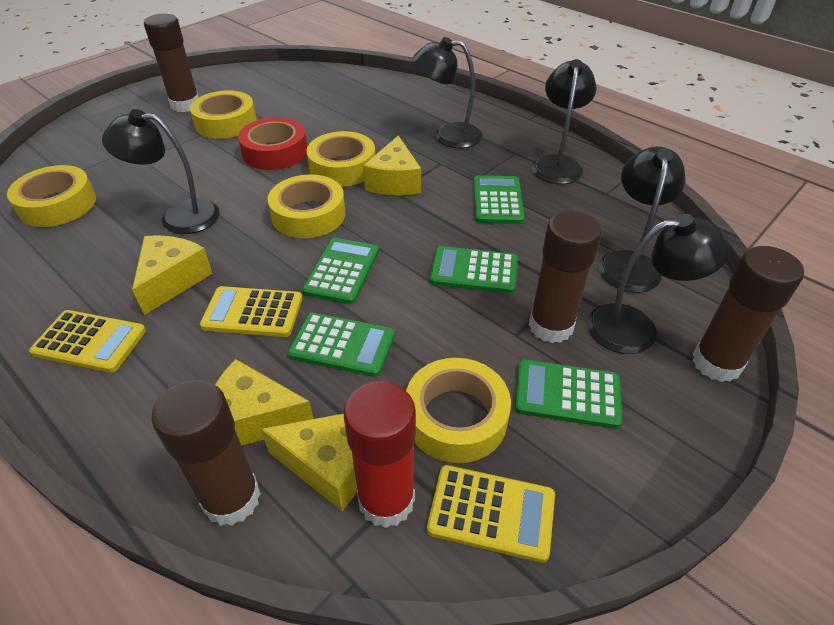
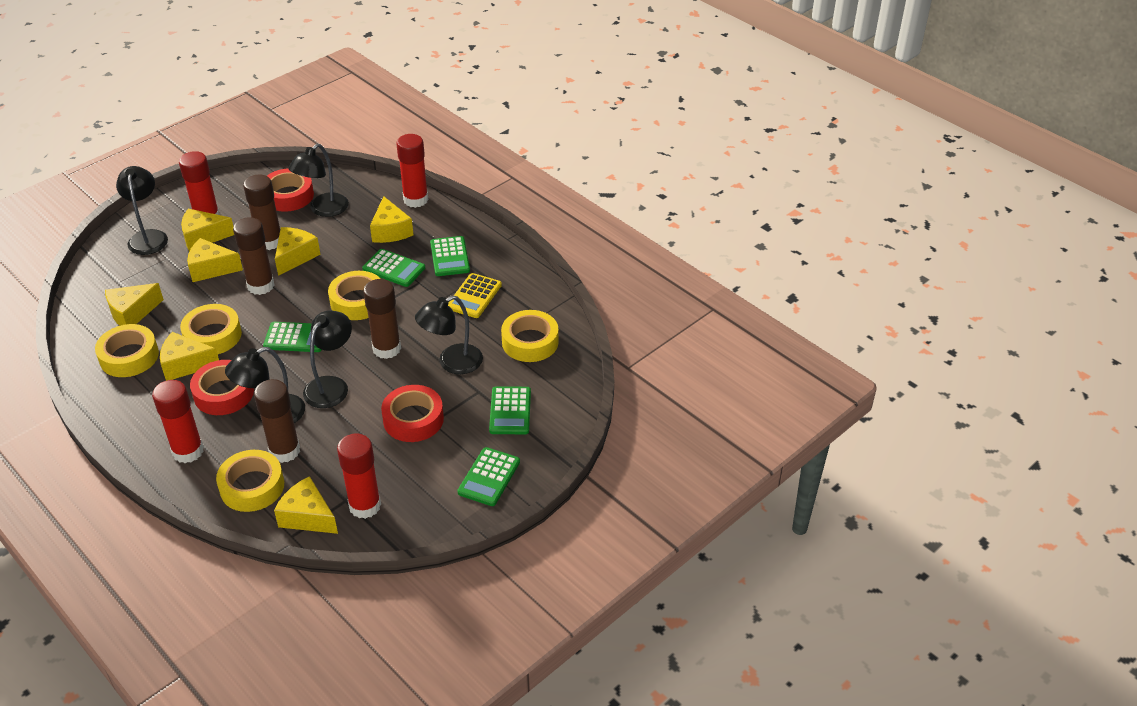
red glue stick: [343,381,416,528] = 1 -> [152,380,204,463] [179,151,220,215] [337,434,381,519] [396,134,428,208] = 4
red tape: [238,117,307,170] = 1 -> [190,360,254,415] [267,168,314,212] [381,385,444,442] = 3
yellow calculator: [29,310,146,373] [200,286,302,337] [427,465,555,563] = 3 -> [448,273,502,318] = 1
yellow cheese: [132,235,213,315] [215,359,313,446] [261,413,357,511] [363,135,421,196] = 4 -> [105,283,164,326] [160,332,219,381] [181,209,234,251] [187,238,243,282] [274,476,338,534] [275,227,321,276] [370,196,414,243] = 7

